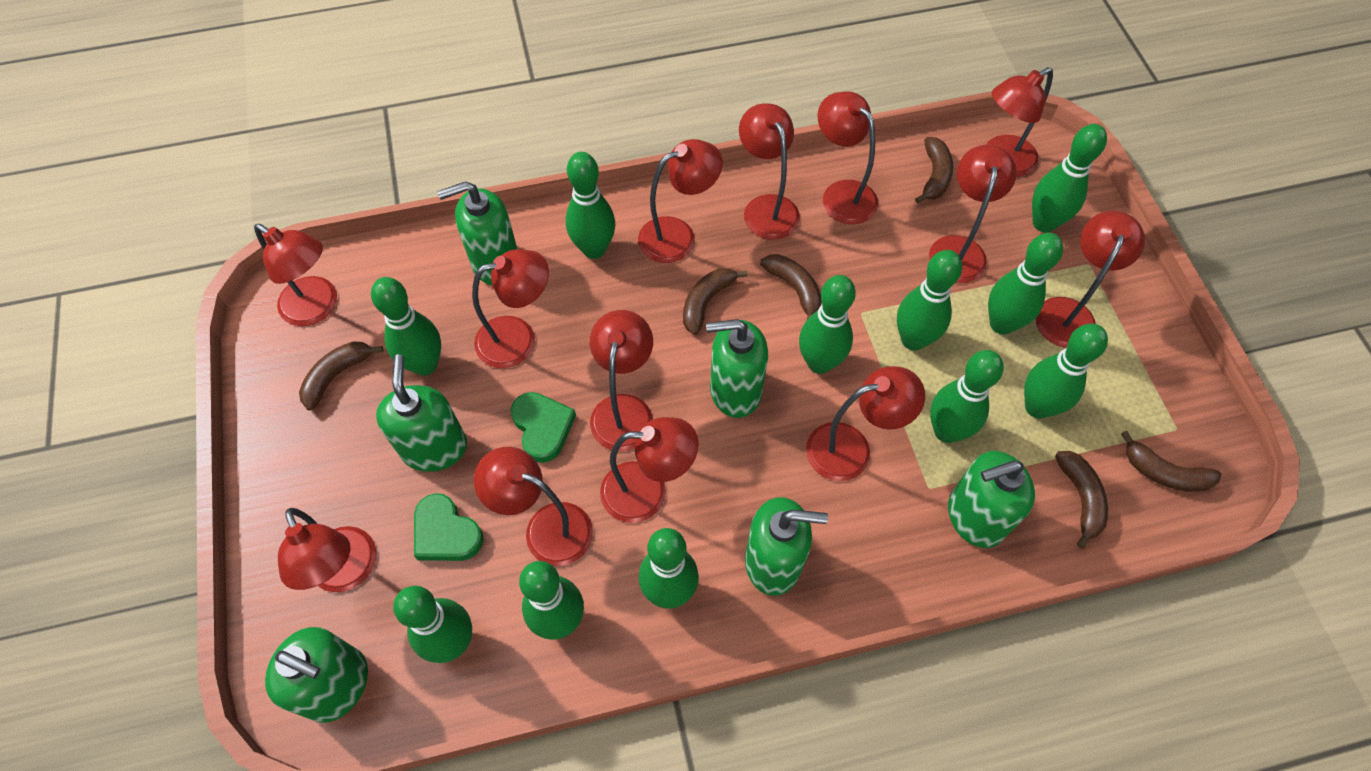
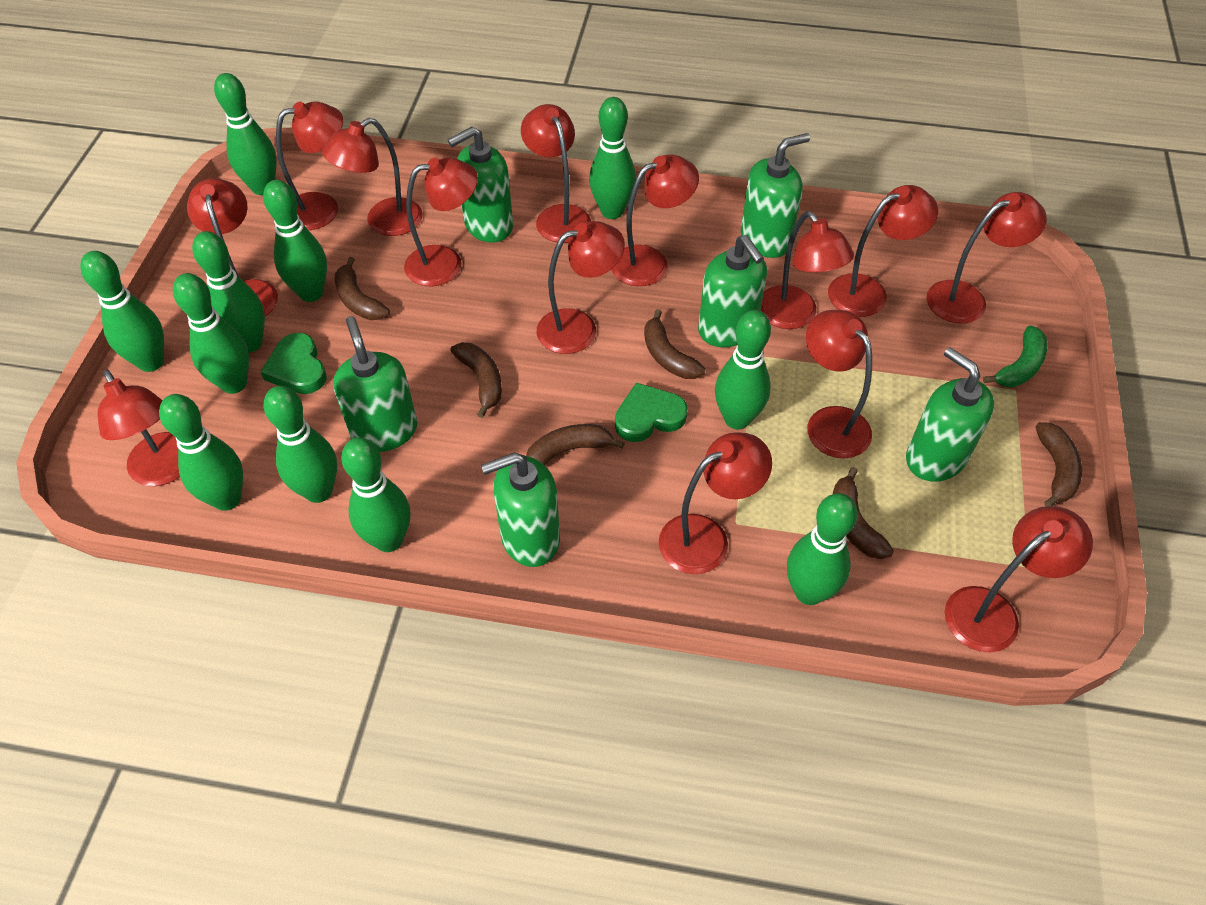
green banana: none = 0 -> [983,326,1047,387] = 1
red lamp: [254,224,337,326] [278,508,377,592] [472,249,549,368] [474,447,593,566] [590,310,653,451] [600,417,699,523] [638,139,723,263] [739,103,800,240] [806,366,925,481] [818,91,878,224] [929,145,1017,283] [986,67,1053,177] [1035,211,1145,348] = 13 -> [97,370,180,486] [187,178,278,316] [276,101,343,230] [322,118,423,236] [404,158,478,287] [521,104,591,243] [536,221,625,354] [611,154,699,286] [659,432,772,574] [760,211,854,329] [806,310,872,459] [828,185,938,317] [926,192,1047,323] [945,506,1093,652] = 14

